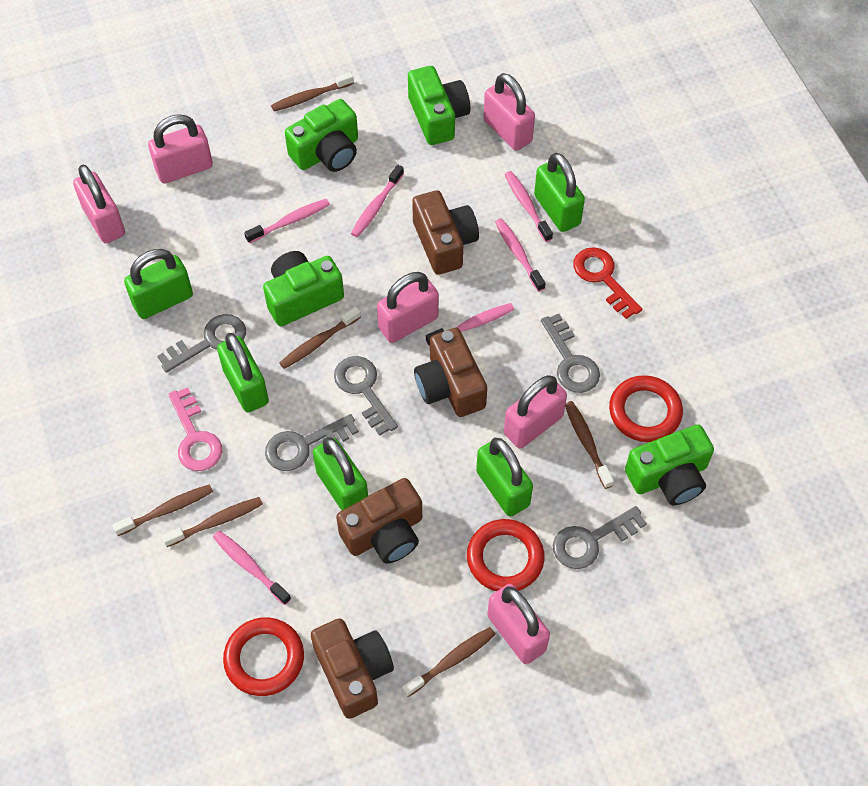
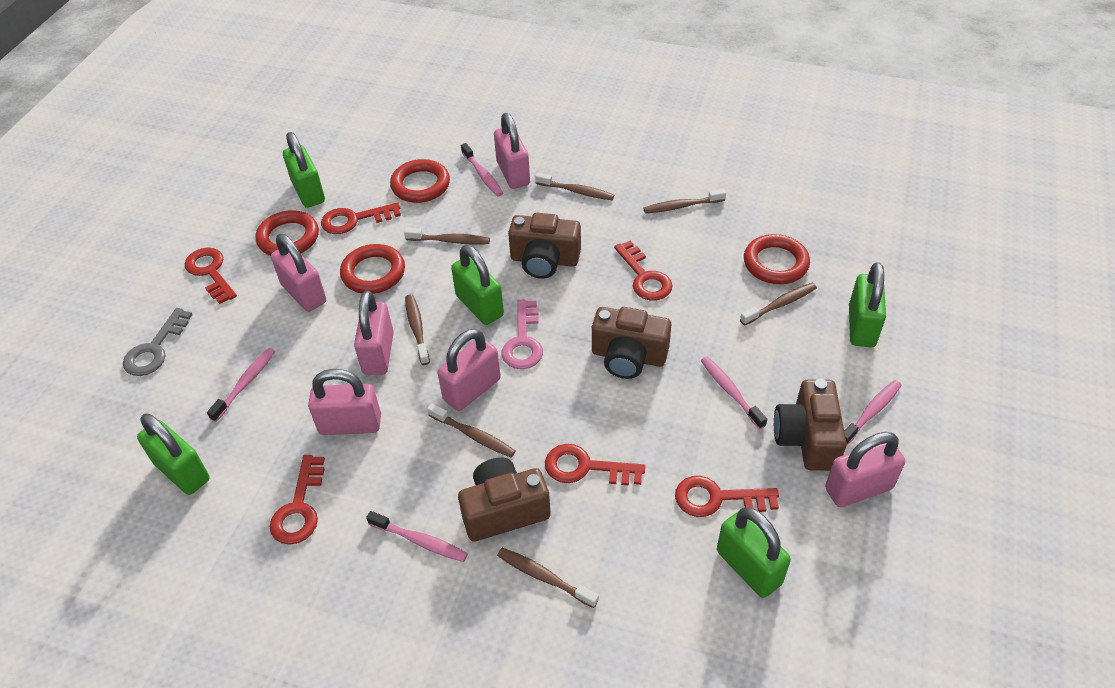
brown toothbrush: [112,484,213,536] [162,497,263,547] [271,72,354,111] [279,307,361,369] [402,627,496,697] [565,401,614,489] = 6 -> [404,228,490,245] [405,294,430,365] [427,403,516,458] [497,548,599,608] [535,172,614,200] [643,189,726,214] [740,283,817,326] = 7
green camera: [263,251,344,326] [285,99,358,172] [408,66,470,145] [625,424,714,505] = 4 -> none = 0
grey key: [157,314,246,373] [265,414,359,471] [334,356,398,436] [541,314,600,393] [553,506,647,569] = 5 -> [123,308,193,376] = 1
pink toothbrush: [213,531,291,605] [244,199,330,243] [351,165,404,237] [426,303,514,347] [495,218,545,292] [505,171,553,242] = 6 -> [207,348,275,422] [366,511,468,562] [461,143,503,197] [701,357,767,429] [844,380,902,446] = 5
red key: [573,247,642,319] = 1 -> [185,248,237,304] [270,455,325,545] [321,202,401,234] [545,444,645,485] [614,241,673,301] [675,476,779,517] = 6
red ring: [223,617,304,696] [467,519,545,592] [609,375,683,442] = 3 -> [256,210,319,256] [340,244,405,294] [390,159,450,203] [744,234,810,284] = 4

